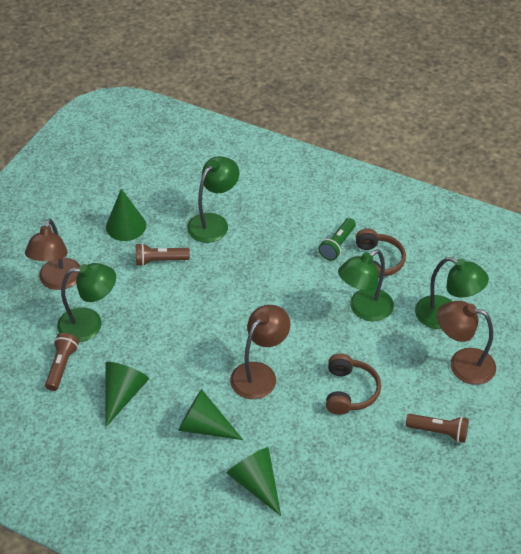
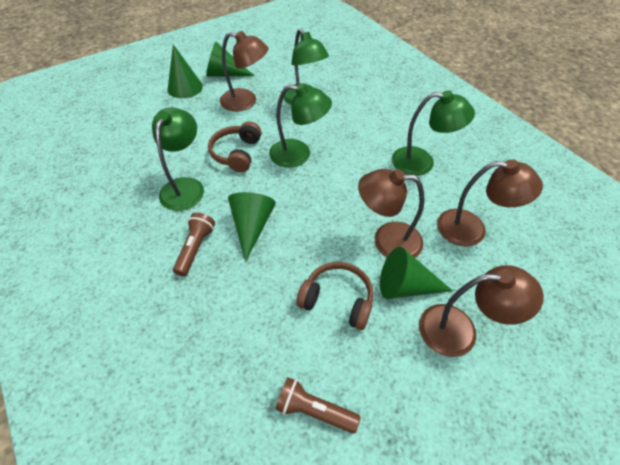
brown flashlight: [45,333,79,391] [136,243,190,266] [406,414,469,443] = 3 -> [173,212,215,276] [275,377,361,434] = 2
brown lamp: [25,219,80,290] [230,305,290,399] [437,301,496,385] = 3 -> [220,31,268,111] [358,169,425,258] [419,265,544,357] [437,159,543,247] = 4
green flashlight: [318,218,356,261] = 1 -> none = 0

